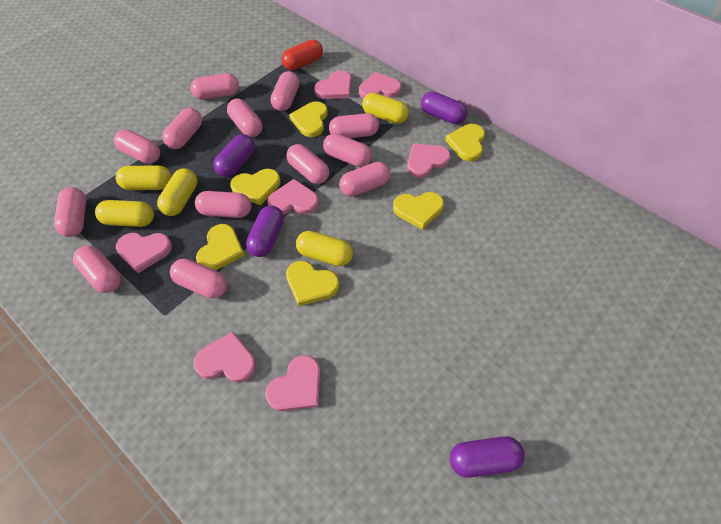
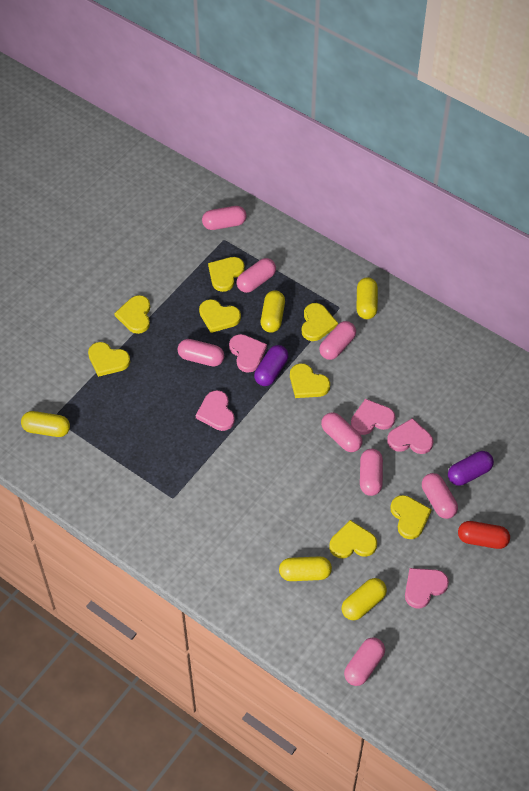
pink capsule: [54,187,86,237] [73,246,121,293] [114,129,160,164] [162,108,202,149] [170,259,227,299] [190,73,239,100] [195,191,252,218] [227,99,262,137] [270,71,299,111] [286,144,329,184] [323,133,372,167] [329,113,379,138] [339,162,390,196] = 13 -> [178,339,224,367] [202,206,247,230] [237,258,276,293] [319,321,356,360] [321,412,362,452] [344,637,385,686] [360,449,383,496] [422,473,458,519] = 8
pink heart: [116,233,172,273] [194,332,256,383] [265,355,321,411] [267,179,319,215] [314,70,352,99] [359,72,401,99] [407,143,451,178] = 7 -> [196,390,235,431] [229,334,267,373] [351,399,396,435] [387,418,433,454] [405,568,449,608] = 5
purple capsule: [213,134,255,177] [246,206,284,257] [421,91,467,124] [450,436,525,478] = 4 -> [254,345,288,386] [448,451,494,486] = 2
yellow heart: [196,224,245,270] [230,169,280,205] [286,261,339,306] [289,101,328,137] [393,192,444,230] [445,124,485,161] = 6 -> [88,342,130,377] [114,295,150,334] [199,299,241,333] [208,257,245,292] [290,363,330,398] [302,303,338,341] [329,520,377,559] [390,495,432,539] = 8

